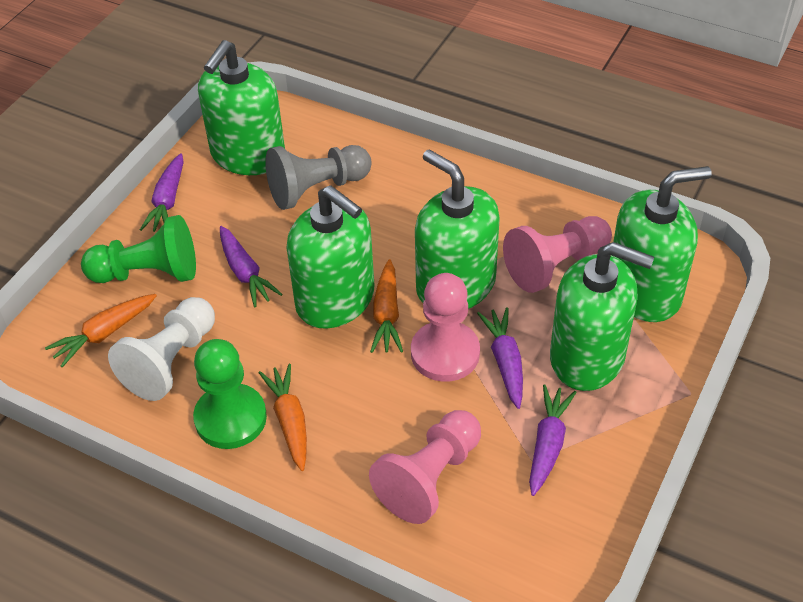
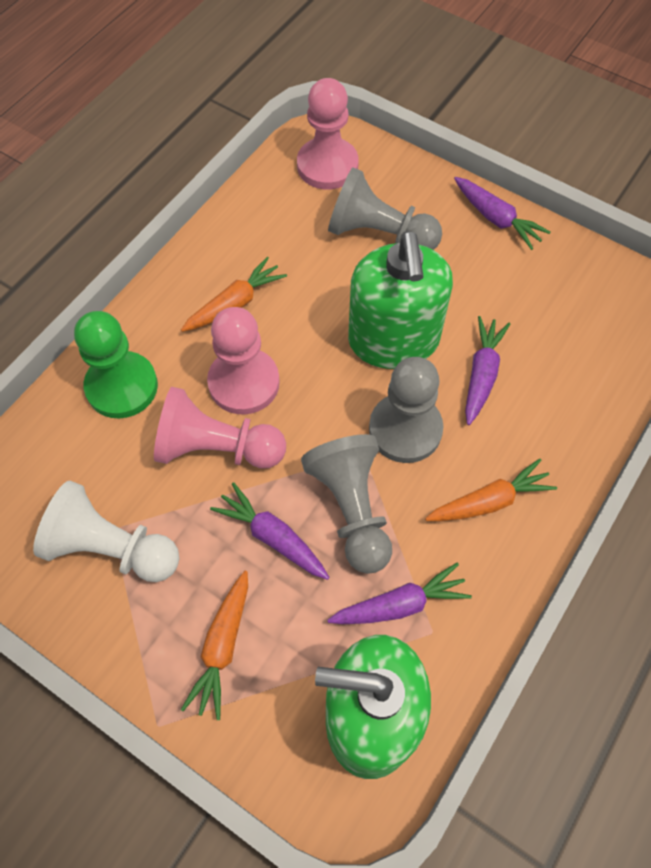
green pawn: [81,215,196,283] [193,339,267,449] = 2 -> [74,311,158,418] = 1
green soap dispenser: [198,40,285,175] [287,185,374,328] [415,149,500,309] [550,242,654,391] [611,166,712,322] = 5 -> [315,635,431,779] [348,231,453,369] = 2
grey pawn: [265,145,372,210] = 1 -> [301,434,392,574] [328,167,442,250] [369,357,444,463] = 3

